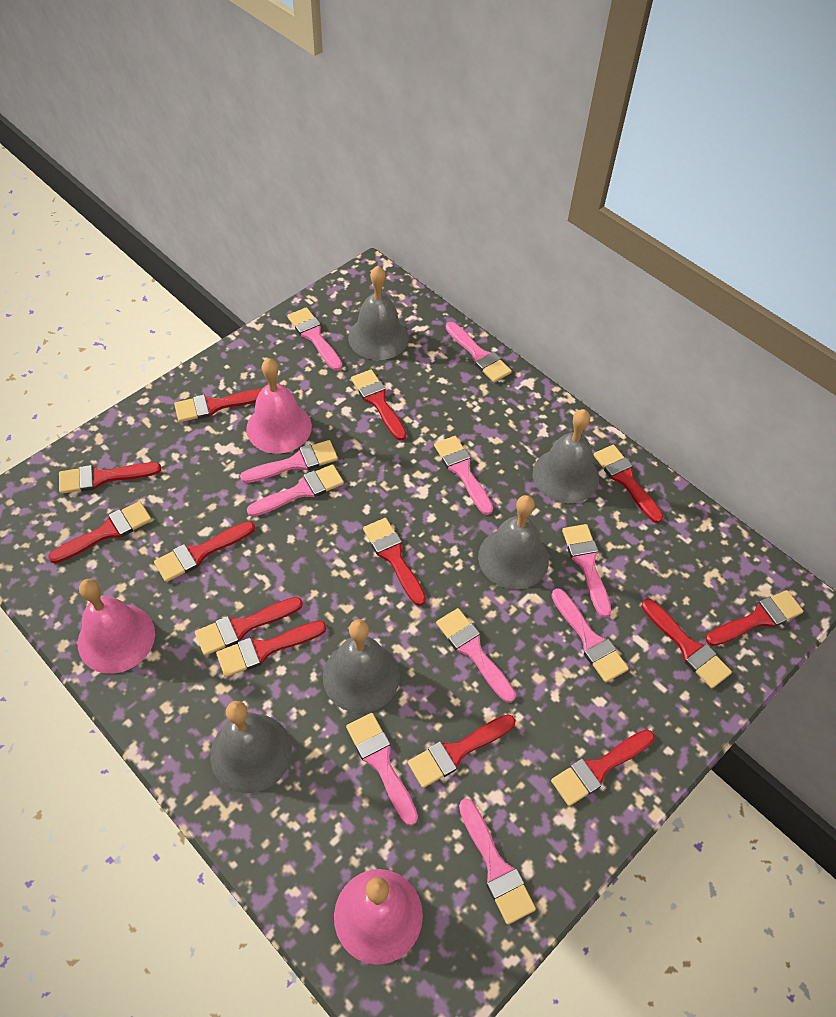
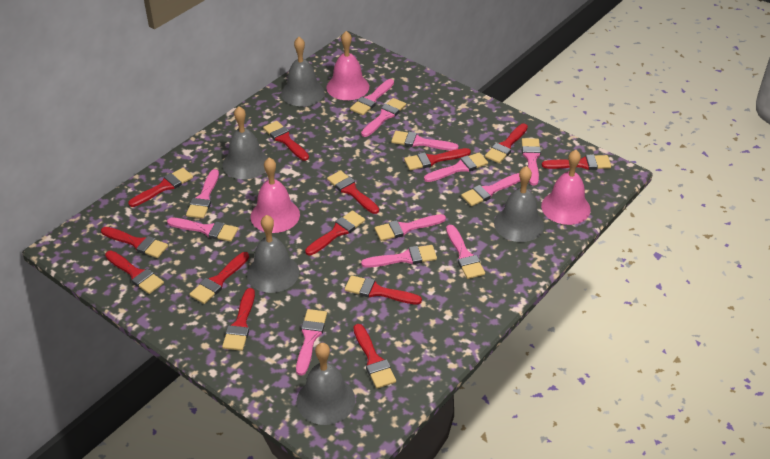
pink brush: [240,440,338,483] [247,464,344,517] [287,307,342,371] [346,713,418,826] [434,436,493,515] [436,608,516,703] [446,322,512,382] [459,798,536,925] [551,588,629,682] [562,524,611,617] = 10 -> [167,218,238,242] [186,169,219,219] [296,309,327,376] [350,79,394,115] [361,98,406,137] [361,245,437,268] [375,214,446,241] [391,131,458,151] [424,152,488,182] [446,225,485,279] [461,173,520,206] [522,138,541,185] = 12

